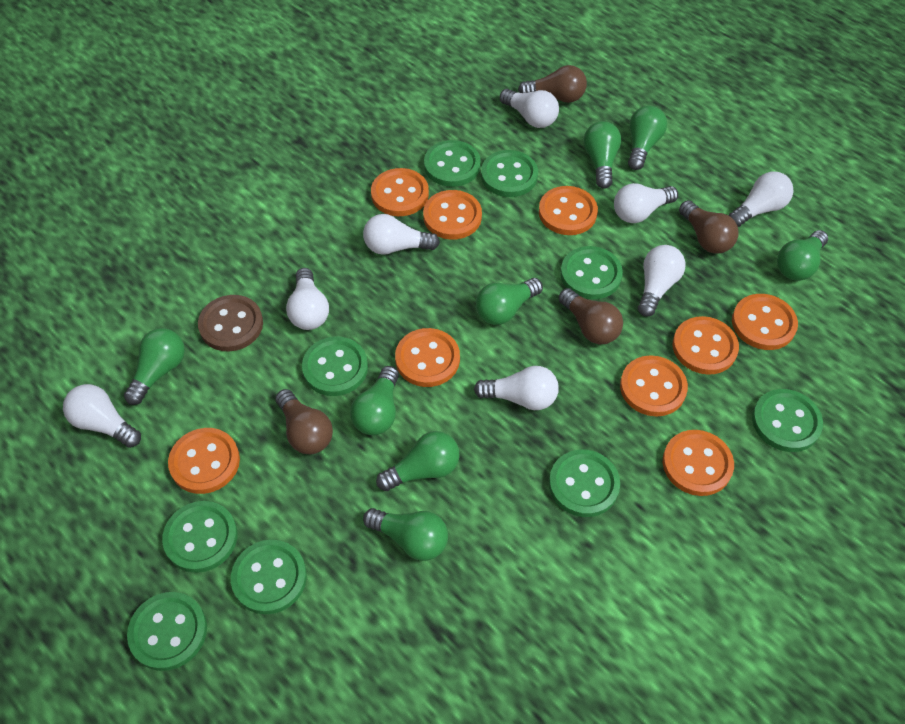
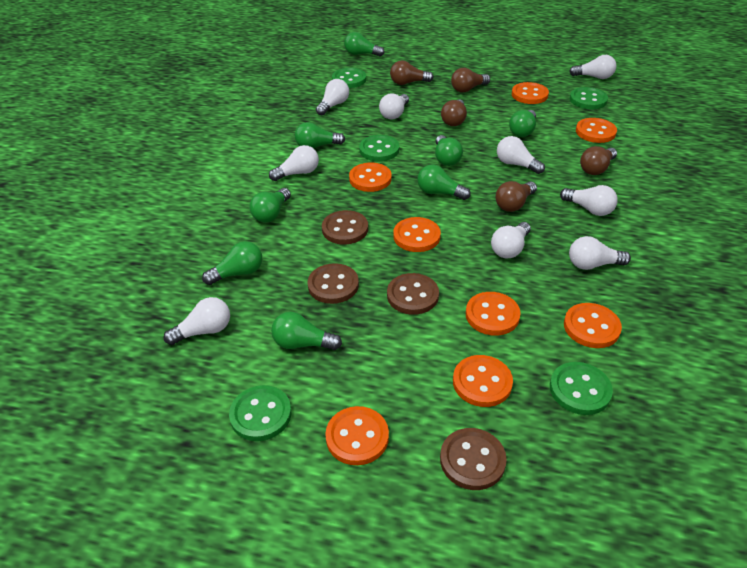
brown button: [198,295,263,351] = 1 -> [308,263,359,304] [322,210,368,245] [387,273,439,315] [440,428,507,490] = 4
brown light bulb: [275,389,333,454] [518,65,587,103] [559,288,623,344] [679,200,739,254] = 4 -> [390,60,434,85] [441,99,467,126] [451,68,490,92] [496,181,537,212] [580,146,617,175] = 5
green button: [127,592,207,671] [162,501,237,573] [231,540,307,614] [302,336,368,396] [424,140,481,187] [481,150,538,197] [549,450,620,517] [560,246,623,299] [752,389,823,452] = 9 -> [229,385,292,441] [332,68,366,88] [359,135,399,161] [550,362,613,415] [569,87,608,110] = 5
orange button: [168,428,240,494] [371,168,429,216] [395,328,460,387] [423,190,482,240] [539,186,598,235] [620,355,688,416] [663,430,734,496] [673,316,739,375] [732,294,798,350] = 9 -> [325,406,389,465] [349,163,392,192] [393,217,441,252] [453,355,513,407] [466,292,521,336] [512,82,549,104] [564,303,622,348] [576,118,617,143] = 8
white light bulb: [63,384,141,448] [286,268,329,330] [363,214,440,255] [474,366,559,410] [500,89,559,128] [614,183,678,223] [638,245,685,317] [729,172,793,227] = 8 -> [164,297,230,345] [269,145,319,181] [316,79,349,115] [379,93,409,120] [491,222,531,259] [497,136,545,174] [560,185,618,216] [569,55,616,79] [569,236,631,270] = 9

